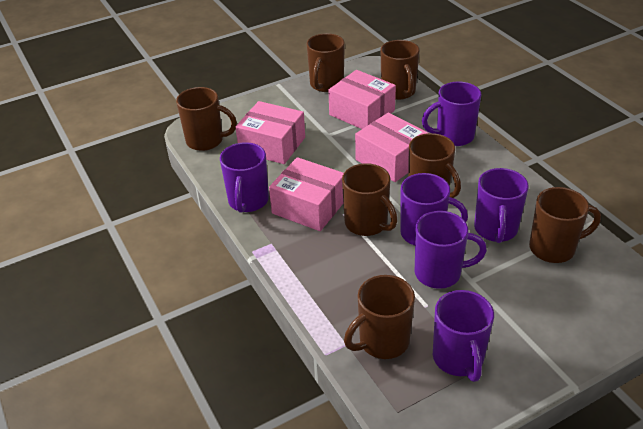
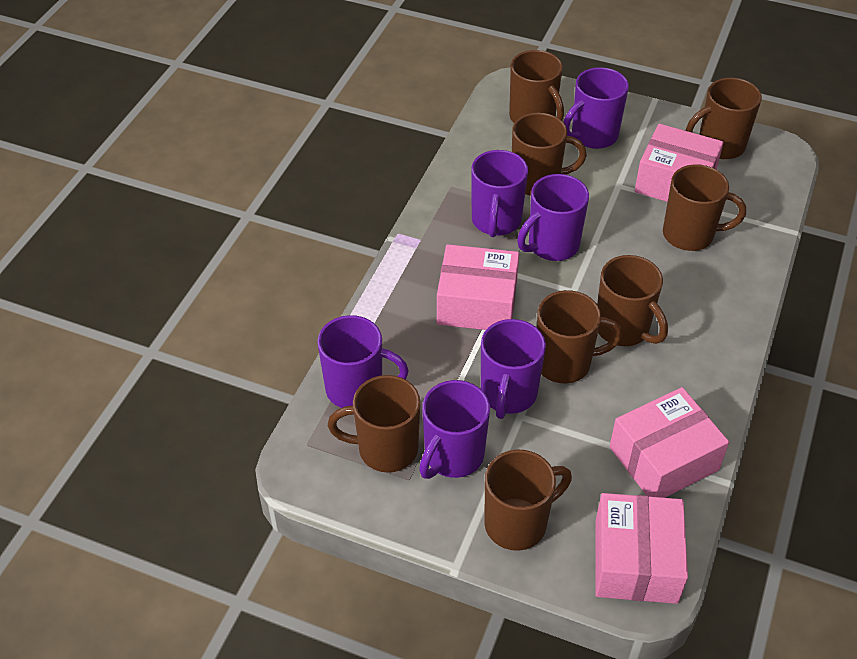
brown mug: [176,87,237,151] [307,33,345,92] [342,163,397,236] [344,275,415,359] [381,40,420,100] [408,133,461,198] [529,187,601,263] = 7 -> [328,375,420,473] [484,450,572,551] [509,50,564,123] [512,113,587,196] [537,290,622,383] [597,255,668,346] [663,164,746,251] [686,78,762,159] = 8

